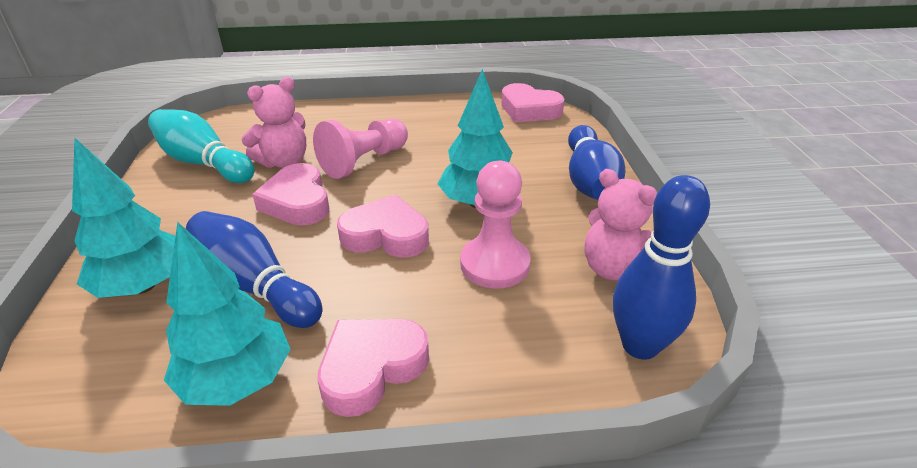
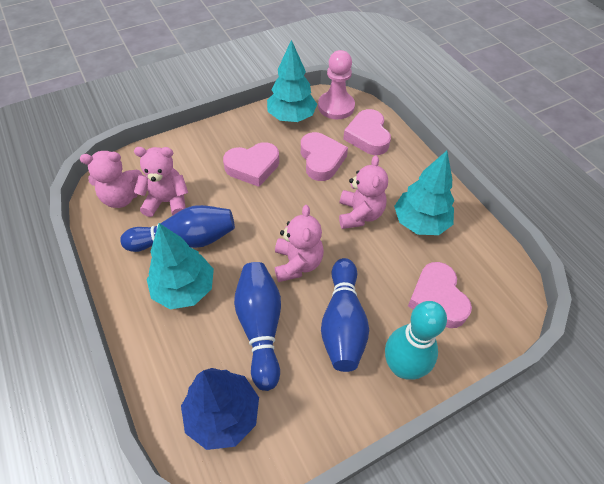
blue tree: none = 0 -> [181,368,259,450] = 1
pink pawn: [313,118,408,179] [460,160,531,289] = 2 -> [318,50,355,119] = 1
pink teddy bear: [241,77,306,168] [585,169,657,280] = 2 -> [80,151,142,208] [134,147,188,217] [275,205,324,282] [339,155,388,229] = 4

